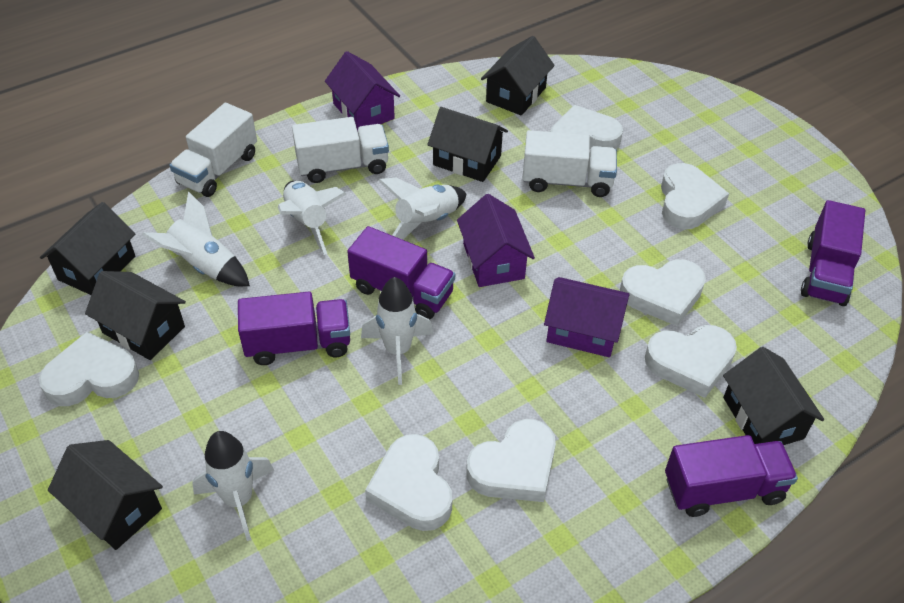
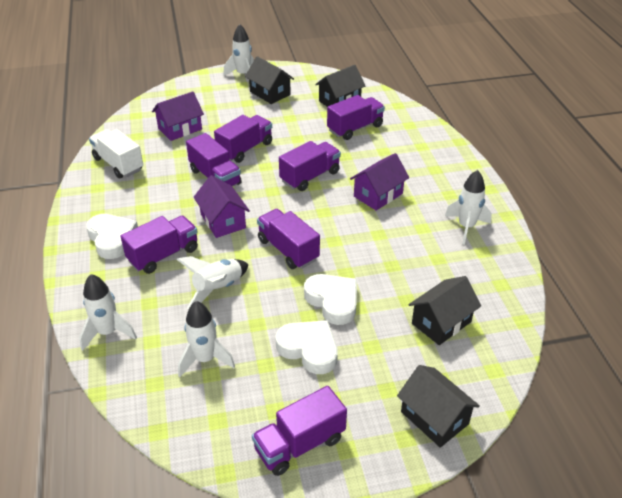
black house: [40,202,135,295] [48,440,163,550] [85,271,186,360] [427,107,508,182] [481,36,555,116] [723,347,824,445] = 6 -> [245,56,294,104] [315,65,365,107] [397,365,480,448] [408,276,481,345] = 4
purple truck: [238,292,350,365] [347,226,455,320] [665,435,798,517] [801,200,865,306] = 4 -> [121,215,198,274] [186,133,242,187] [214,115,272,163] [252,386,347,476] [257,209,320,269] [279,141,341,191] [327,95,385,140] = 7
white heart: [39,332,139,406] [365,434,452,531] [466,419,556,502] [550,105,623,150] [620,259,706,326] [645,325,737,398] [661,163,729,229] = 7 -> [86,214,138,259] [276,320,338,374] [304,274,357,325] = 3
white truck: [169,103,257,197] [292,117,389,183] [522,130,617,197] = 3 -> [89,129,143,178] = 1

